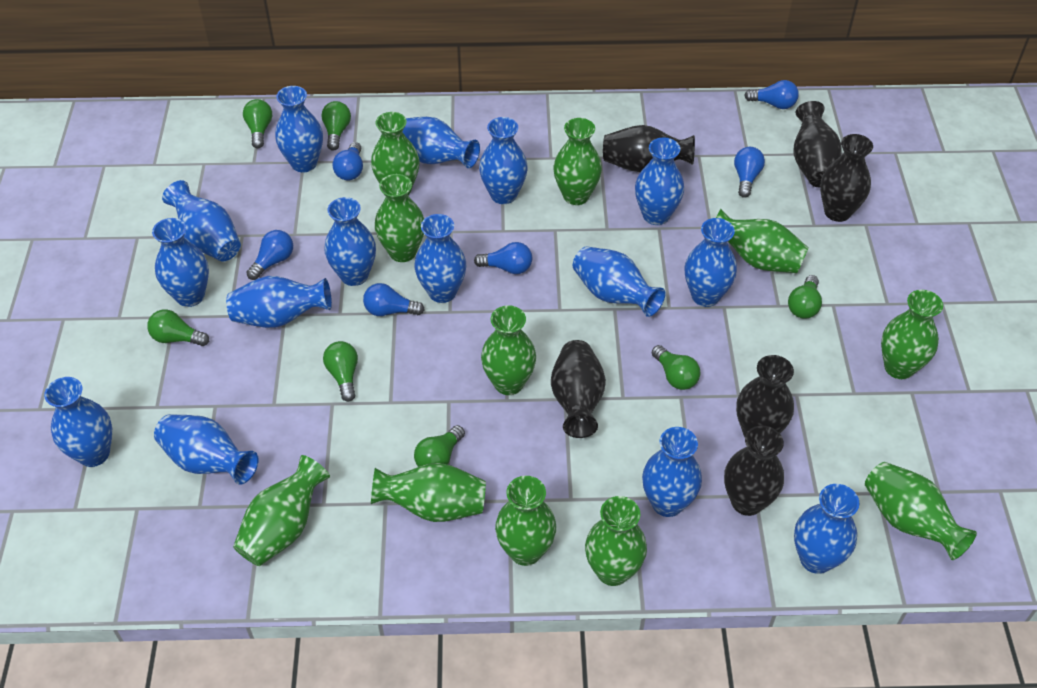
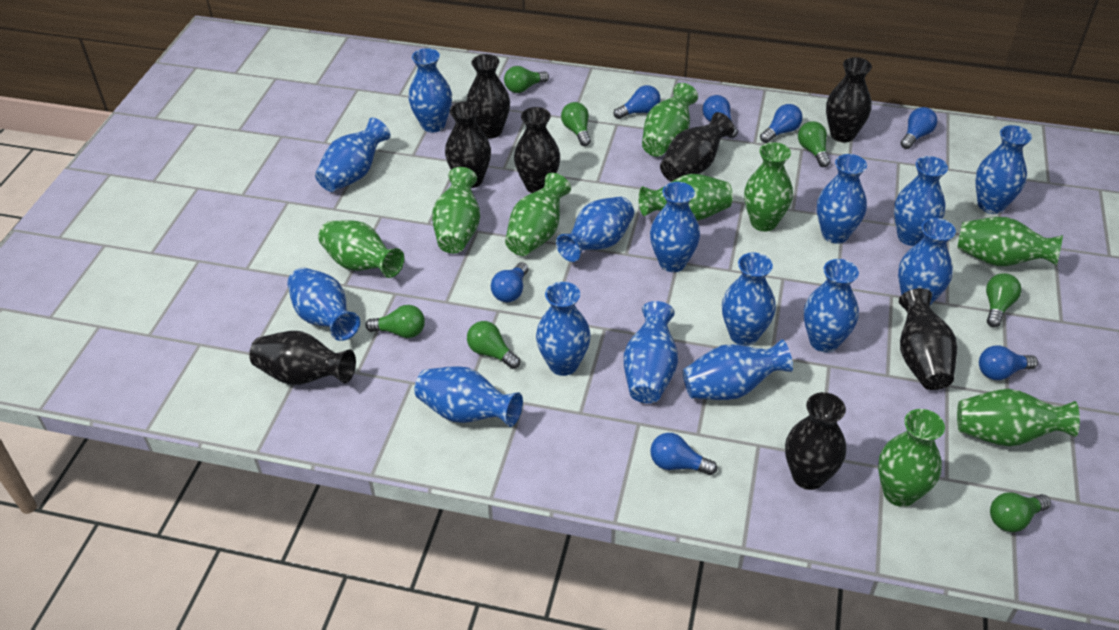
black vase: [551,340,606,438] [603,125,695,172] [724,425,784,516] [736,355,794,437] [793,101,842,187] [820,134,873,222] = 6 -> [249,331,356,385] [445,102,491,188] [466,54,510,139] [514,107,560,193] [660,112,734,182] [785,392,846,490] [826,57,872,142] [899,288,957,390] = 8
blue light bulb: [246,230,293,280] [332,142,363,180] [363,283,425,316] [474,242,532,274] [734,147,765,198] [744,80,799,109] = 6 -> [491,262,528,302] [614,85,661,119] [650,433,717,475] [702,95,738,138] [760,104,803,143] [901,107,937,149] [979,345,1038,380] = 7
green vase: [233,455,330,566] [371,112,420,195] [371,463,486,522] [375,174,424,262] [481,305,536,395] [495,476,556,566] [553,118,602,205] [585,496,647,586] [716,209,809,273] [865,462,977,560] [881,290,943,379] = 11 -> [318,220,404,278] [432,167,480,253] [505,173,571,256] [639,174,733,221] [642,83,698,157] [744,142,793,231] [878,409,945,507] [957,389,1080,446] [958,217,1063,266] = 9

